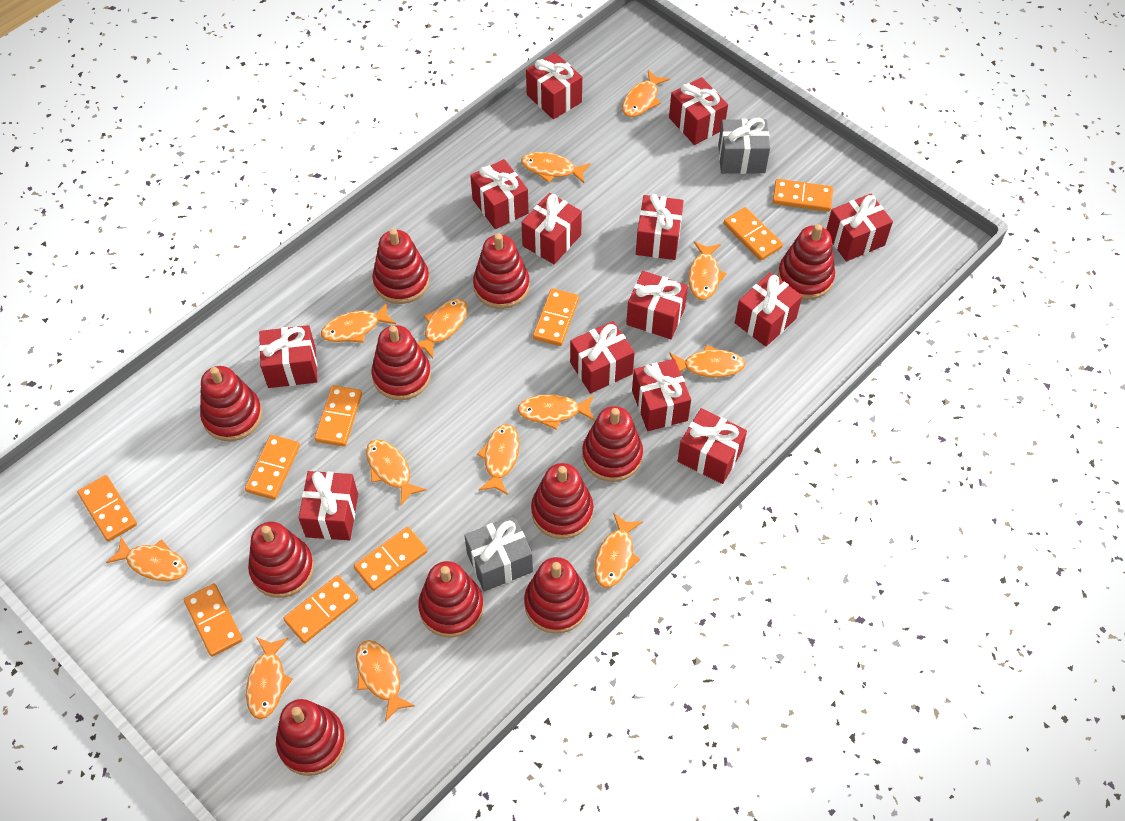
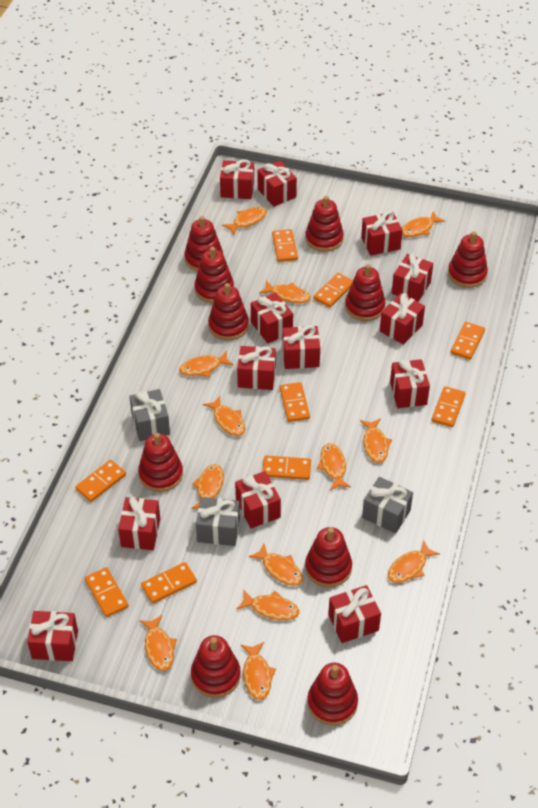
grey gift: [464,515,533,592] [718,118,770,174] = 2 -> [129,389,170,441] [196,497,240,546] [362,477,413,534] = 3
red stacking toy: [200,366,262,441] [248,522,314,598] [276,699,346,776] [371,325,431,400] [372,229,430,304] [418,561,484,638] [473,233,530,309] [524,557,589,634] [531,463,593,539] [582,406,643,482] [778,224,835,300] = 11 -> [138,433,183,492] [184,216,223,272] [191,635,241,698] [194,247,234,303] [208,283,249,340] [305,196,344,252] [305,527,352,588] [307,663,358,726] [345,264,385,321] [448,231,488,288] = 10

